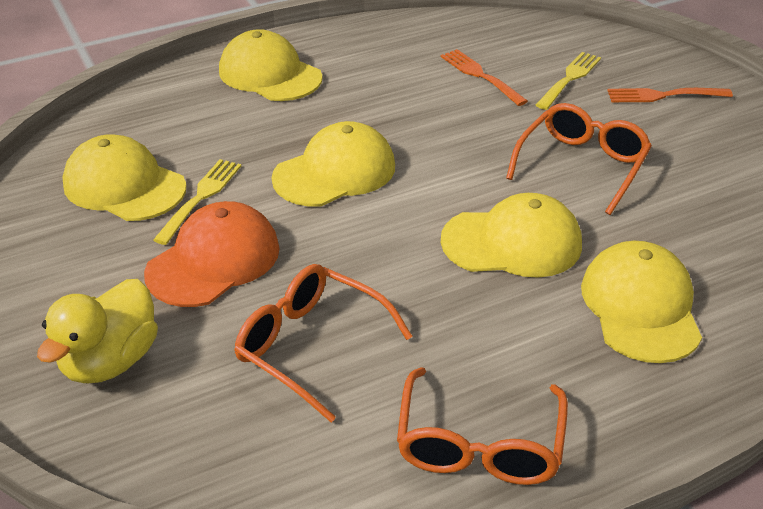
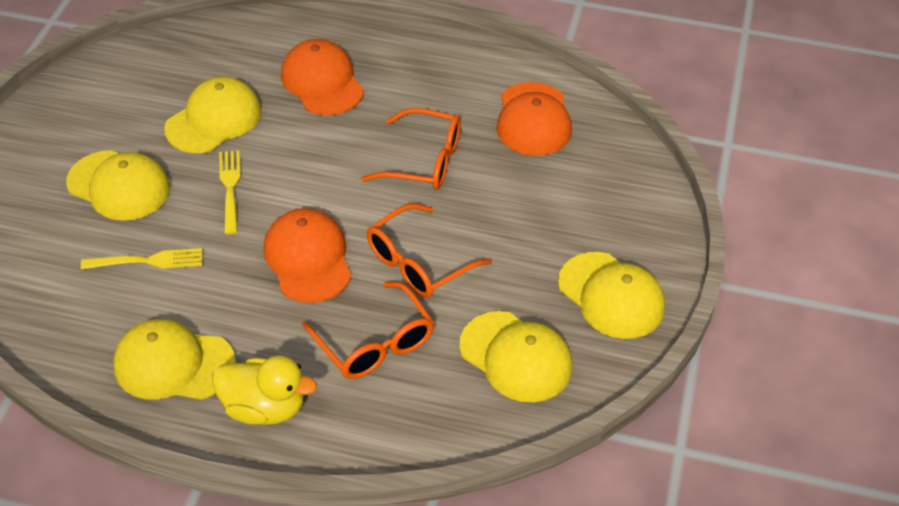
orange cap: [144,201,280,307] = 1 -> [263,208,351,303] [281,39,364,115] [496,82,572,156] = 3
orange fork: [441,49,528,106] [607,88,733,102] = 2 -> none = 0

